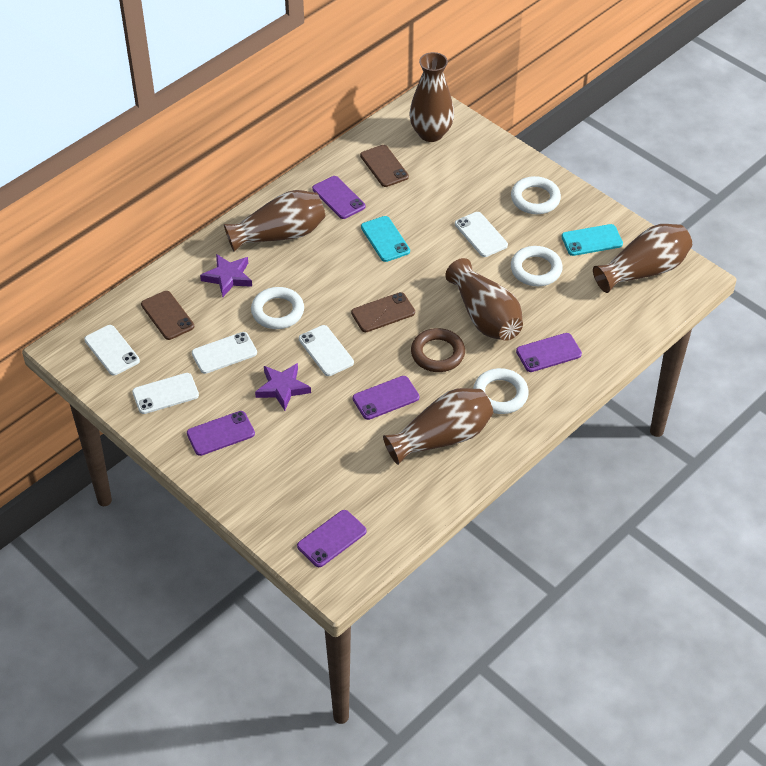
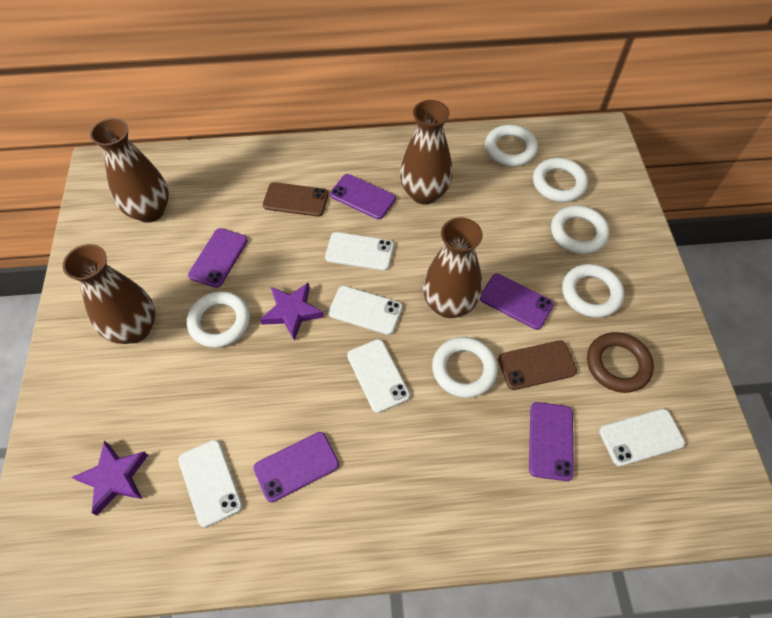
brown phone: [141,291,194,340] [351,292,415,332] [360,145,409,187] = 3 -> [263,182,329,217] [498,341,577,390] = 2
brown vase: [224,190,326,251] [383,388,493,465] [409,52,454,142] [445,258,523,341] [593,224,692,293] = 5 -> [63,244,155,344] [90,118,169,223] [400,100,453,205] [423,217,483,318] = 4
turquoise phone: [361,216,410,262] [561,224,623,256] = 2 -> none = 0
white ring: [251,287,304,329] [473,368,529,414] [511,176,561,214] [511,246,563,286] = 4 -> [187,291,250,348] [432,337,498,398] [485,125,538,166] [533,158,588,202] [551,205,609,254] [562,264,624,318] = 6

